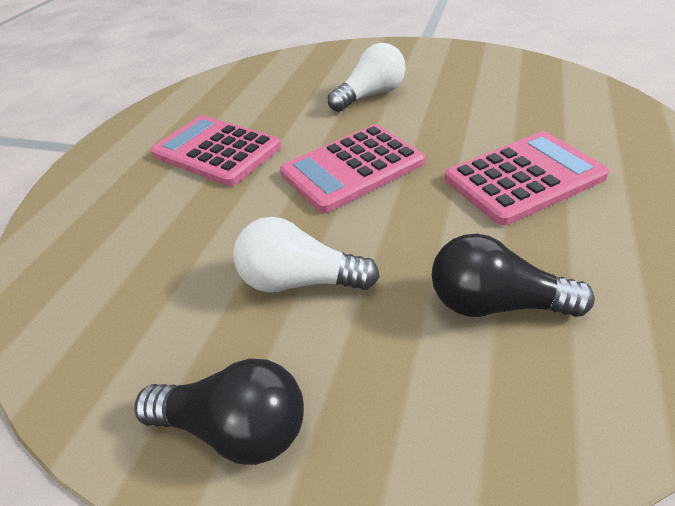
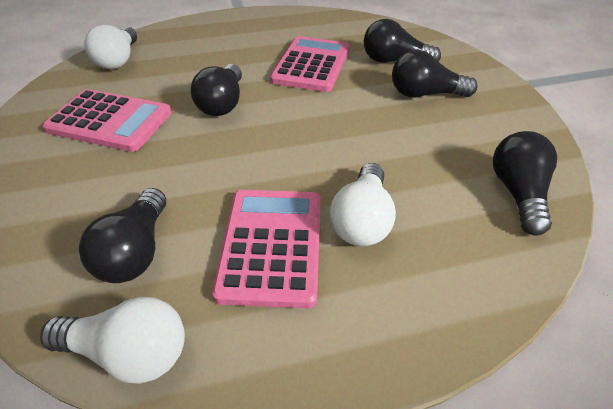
black light bulb: [134,358,304,465] [432,234,595,317] = 2 -> [79,188,166,283] [191,64,242,116] [364,19,441,63] [392,50,478,98] [493,131,557,236] = 5
white light bulb: [233,217,380,293] [328,43,406,112] = 2 -> [40,297,185,384] [84,25,137,69] [330,163,396,246] = 3

